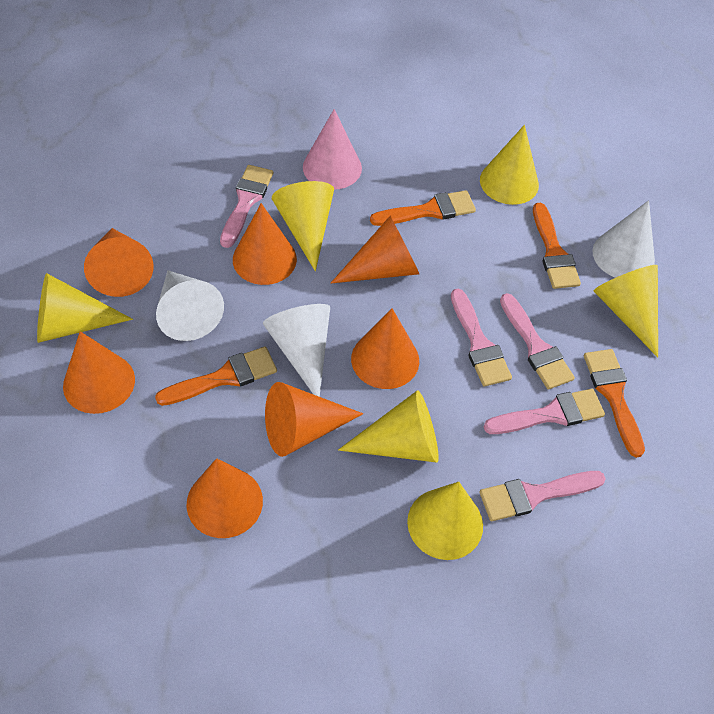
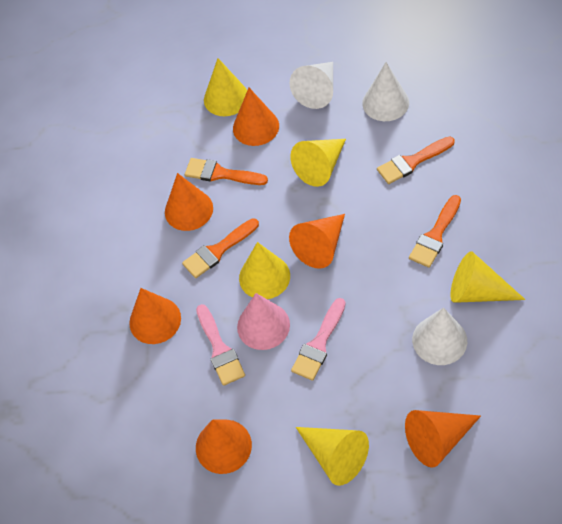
orange cone: [63,331,135,414] [84,228,154,297] [187,458,263,538] [233,203,297,285] [265,382,363,457] [331,216,419,283] [351,308,419,389] = 7 -> [129,288,181,344] [165,173,213,231] [196,419,252,474] [233,88,279,146] [289,214,345,269] [405,410,481,468] = 6
pink brush: [220,165,273,248] [451,289,512,387] [480,471,606,521] [484,389,605,434] [500,293,575,389] = 5 -> [196,304,245,386] [291,298,346,381] = 2
yellow cone: [37,273,133,343] [272,181,334,271] [338,390,439,463] [407,482,483,560] [480,125,539,205] [594,265,658,357] = 6 -> [204,58,247,116] [239,242,290,299] [290,139,346,187] [296,427,369,486] [450,251,526,303] = 5

